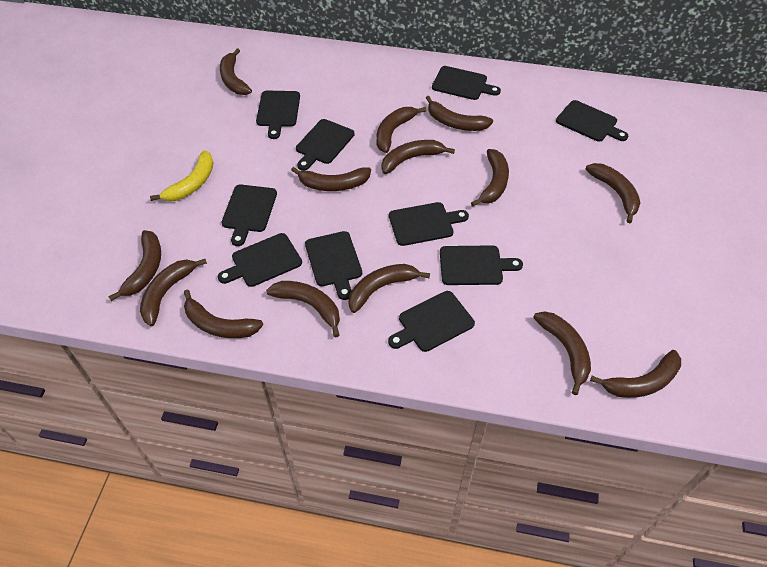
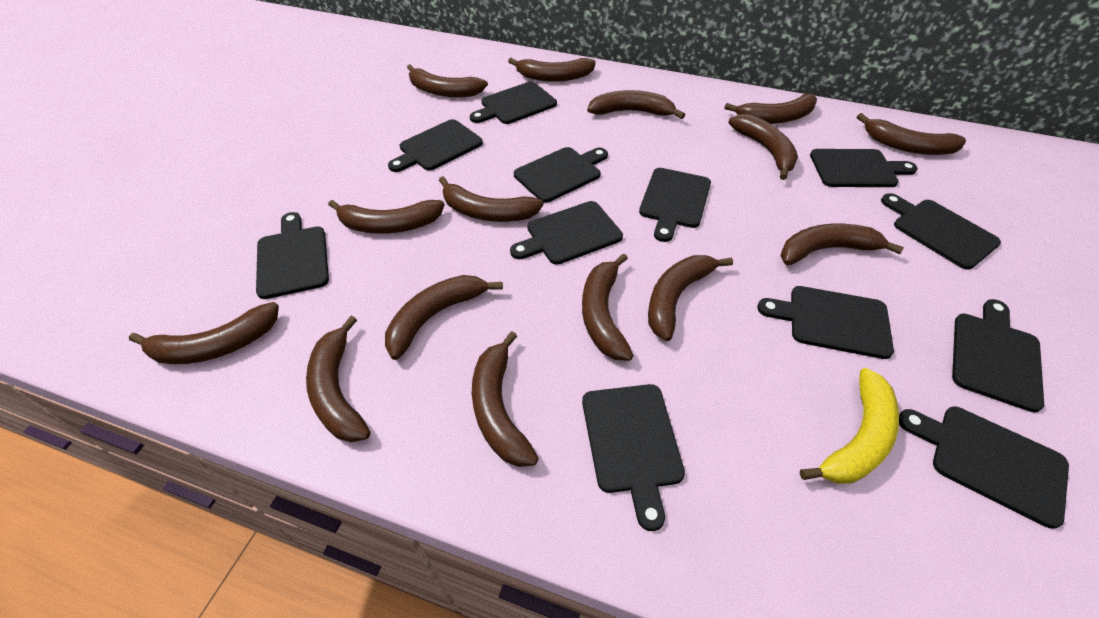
black cutting board: [218,233,302,287] [221,184,277,246] [256,91,300,139] [296,119,354,171] [305,231,362,300] [388,291,475,352] [389,202,469,246] [432,66,501,100] [440,245,523,285] [556,100,628,142] = 10 -> [256,212,329,299] [388,119,483,172] [470,82,557,124] [510,201,623,265] [514,147,608,203] [582,384,685,531] [639,168,711,242] [757,286,894,359] [810,149,918,187] [881,193,1001,270] [899,406,1069,529] [952,299,1044,412] = 12
brown banana: [108,230,161,301] [140,259,207,326] [184,289,263,338] [220,48,252,95] [266,281,340,338] [291,167,371,191] [348,264,430,313] [376,107,426,153] [381,140,455,174] [426,96,493,131] [471,149,509,206] [533,311,591,395] [586,163,640,223] [590,350,681,398] = 14 -> [129,302,279,364] [306,316,371,442] [328,200,444,234] [385,275,503,360] [407,64,488,97] [439,176,544,222] [472,331,539,467] [508,58,596,82] [582,253,634,361] [587,90,685,119] [648,255,733,341] [724,93,817,124] [728,114,798,180] [780,224,904,265] [857,113,966,155] = 15

